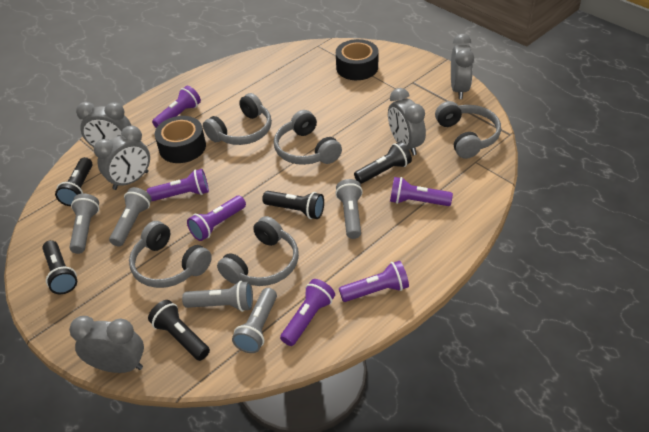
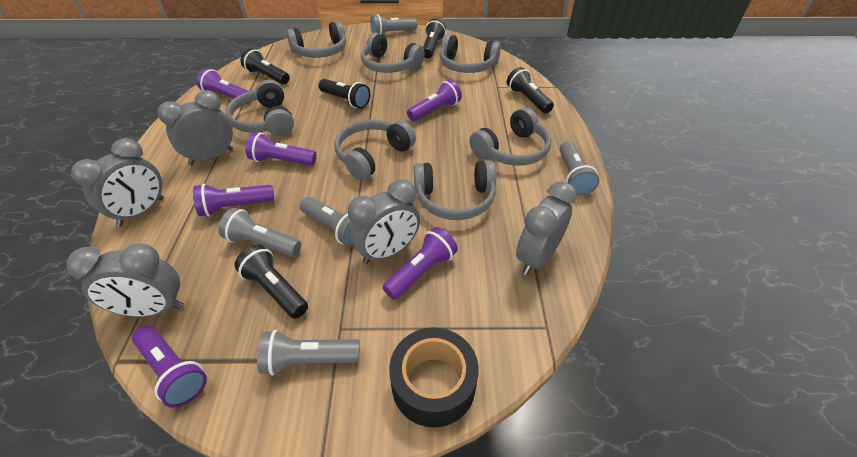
black tape: [155,116,206,163] [336,39,378,80] = 2 -> [389,327,479,428] = 1
grey headphones: [129,221,212,288] [203,93,272,145] [217,216,299,286] [274,110,342,165] [435,101,501,159] = 5 -> [226,80,294,136] [287,21,346,58] [334,119,416,180] [361,33,425,73] [414,160,496,220] [440,34,501,73] [470,107,551,166] = 7

